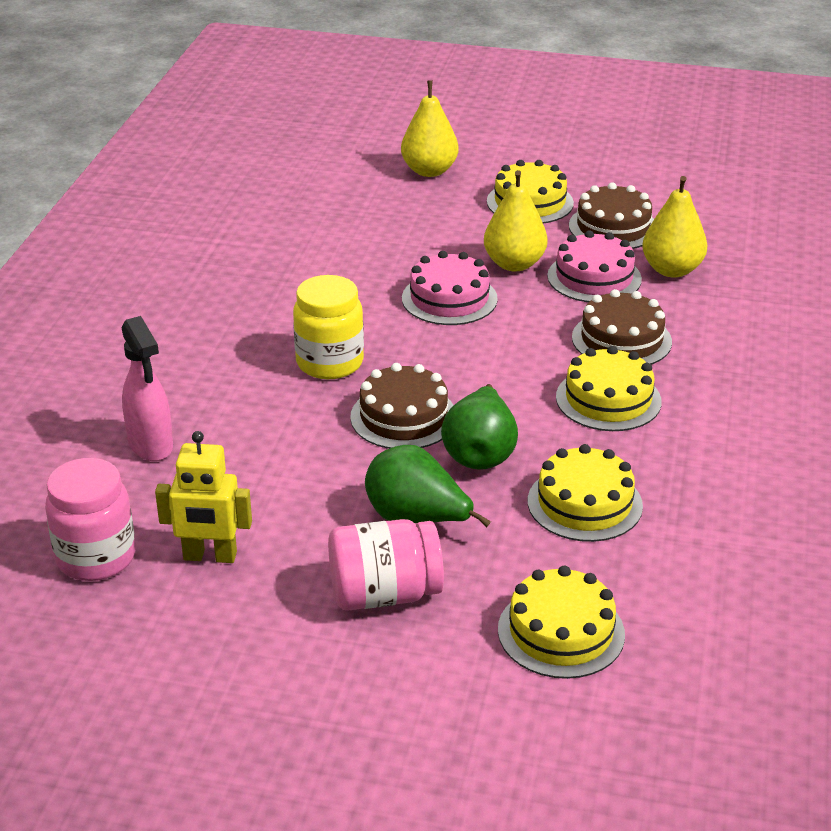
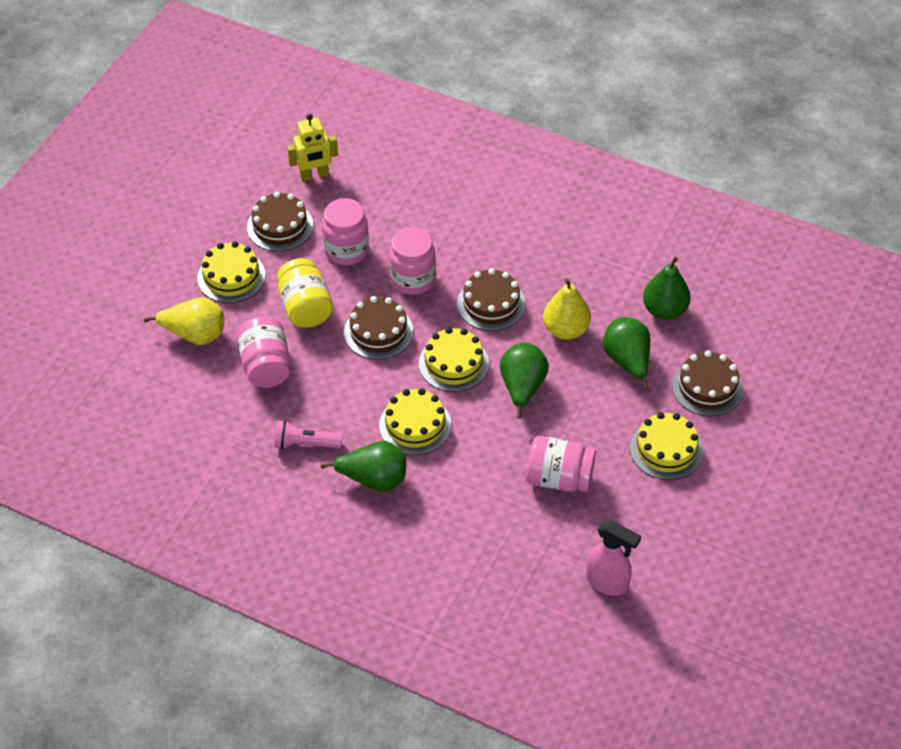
brown cake: [350,363,454,449] [569,183,654,249] [572,289,672,365] = 3 -> [247,192,313,252] [344,296,413,360] [457,268,526,331] [672,350,743,416] = 4
green pear: [365,445,491,528] [441,384,518,470] = 2 -> [320,441,406,492] [500,343,549,418] [603,317,650,390] [643,257,691,320] = 4
pink cake: [402,251,498,325] [547,230,642,302] = 2 -> none = 0
pink flashlight: none = 0 -> [274,420,343,449] = 1
pink jar: [45,458,135,581] [328,519,444,610] = 2 -> [237,316,290,388] [322,198,369,265] [389,227,436,295] [526,436,596,492] = 4
yellow pear: [401,81,459,177] [484,170,547,271] [642,176,707,278] = 3 -> [144,297,224,345] [543,278,591,340] = 2

